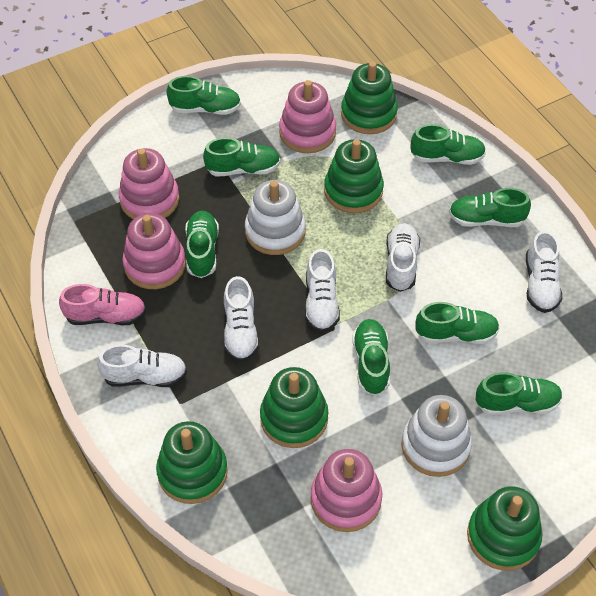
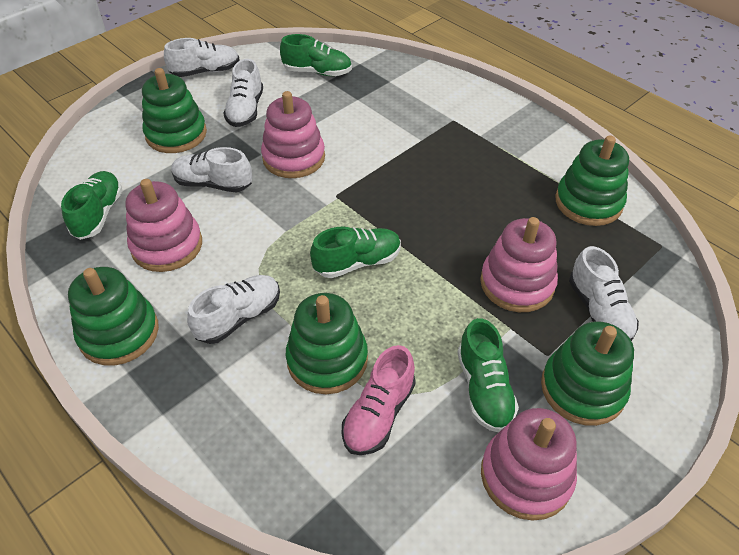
green shoe: [167,76,241,115] [185,211,219,278] [203,138,280,177] [352,319,390,395] [411,124,486,165] [415,302,500,344] [449,188,531,227] [476,372,563,415] = 8 -> [61,171,122,240] [280,34,352,76] [310,227,401,278] [457,318,519,432] = 4
white stacking toy: [245,180,306,255] [401,395,472,477] = 2 -> none = 0

